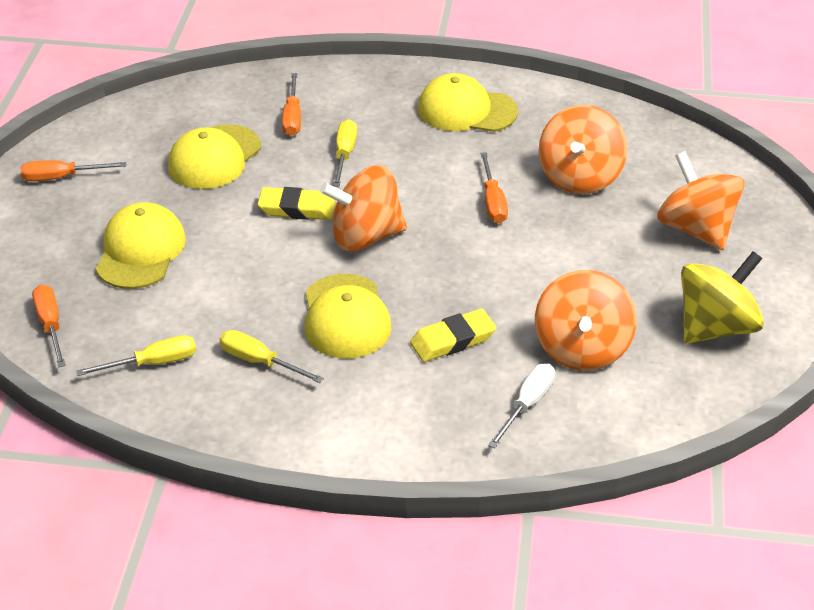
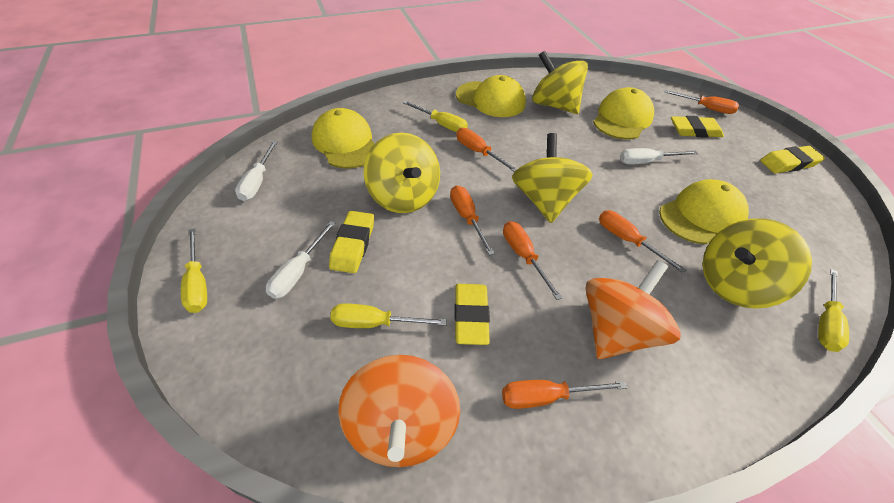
orange screwdriver: [20,160,126,181] [32,285,66,367] [282,73,301,136] [480,152,508,223] = 4 -> [450,186,495,256] [456,128,517,172] [502,380,627,409] [503,221,562,300] [599,210,687,274] [665,90,739,114] = 6
orange spinning top: [320,165,407,251] [535,270,637,370] [539,105,627,194] [657,151,744,250] = 4 -> [338,355,460,467] [585,260,681,359] = 2
white screwdriver: [488,363,555,448] = 1 -> [235,141,277,201] [266,221,336,299] [620,148,698,165] = 3
yellow eraser: [258,187,336,220] [410,308,496,362] = 2 -> [329,211,374,273] [454,284,490,345] [671,116,724,138] [760,146,825,173] = 4
yellow screwdriver: [76,335,196,376] [219,330,324,383] [333,119,357,187] = 3 -> [181,228,207,313] [330,303,447,328] [403,101,468,132] [818,269,849,352] = 4
yellow spinning top: [681,252,764,344] = 1 -> [364,133,440,213] [512,133,593,223] [532,50,588,114] [703,218,812,309] = 4

